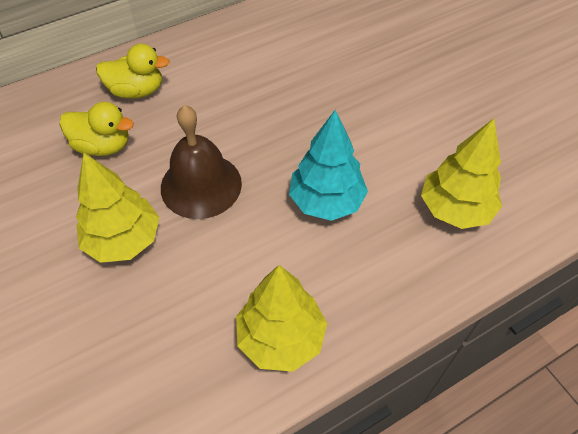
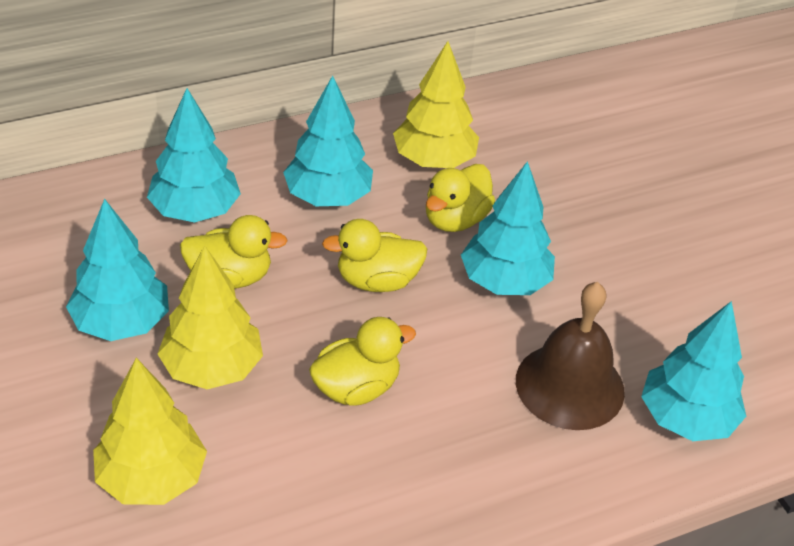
turquoise tree: [289,110,368,221] = 1 -> [66,198,169,341] [147,88,241,223] [283,75,373,206] [461,161,555,295] [641,301,746,441] = 5
yellow duck: [59,102,134,156] [96,43,170,99] = 2 -> [180,215,288,289] [309,317,416,406] [322,219,427,292] [426,164,495,232] = 4

